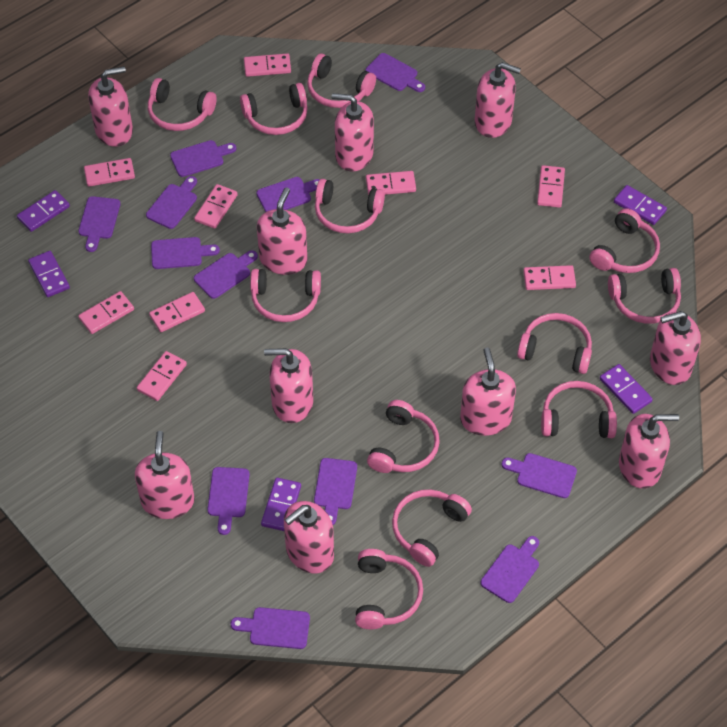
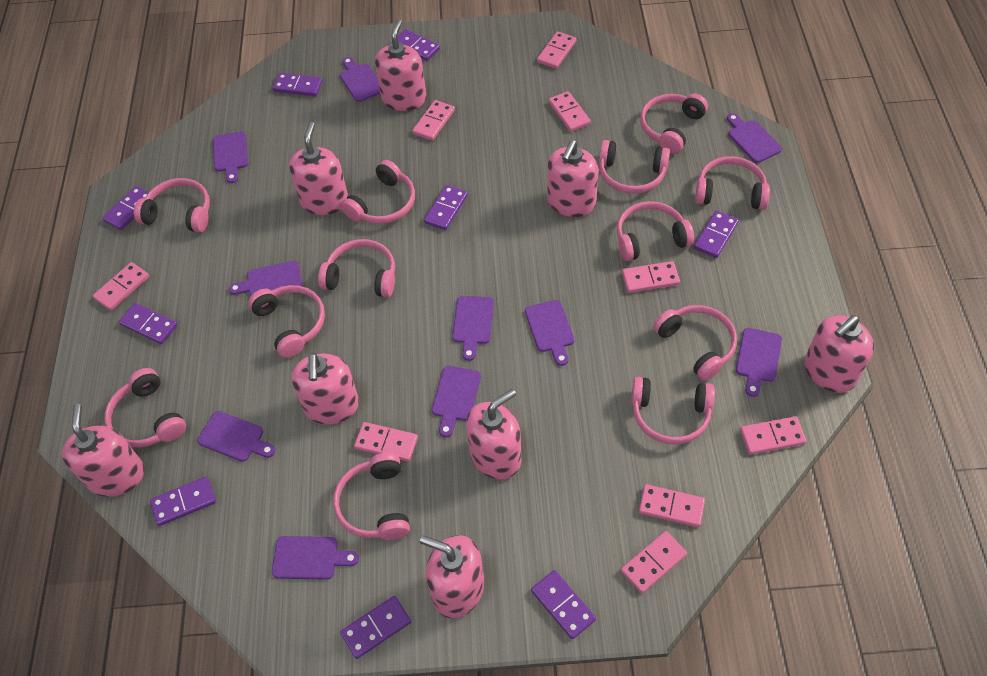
pink soap dispenser: [88,66,133,147] [135,431,195,519] [257,187,307,275] [264,348,313,423] [284,501,334,574] [332,93,374,172] [460,348,516,436] [475,62,521,138] [619,414,679,489] [650,311,701,385] = 10 -> [62,404,144,497] [289,122,348,215] [291,353,359,424] [375,19,426,111] [420,535,484,618] [466,389,521,479] [547,140,599,217] [804,315,874,393] = 8
purple cutting board: [78,196,121,252] [146,176,197,229] [151,237,220,269] [170,140,237,177] [194,250,258,299] [207,467,250,535] [231,607,310,649] [257,177,320,212] [314,458,357,525] [365,53,425,92] [480,536,539,603] [502,453,577,498] = 12 -> [197,411,276,462] [213,131,248,183] [229,261,303,296] [272,536,359,580] [340,57,380,102] [432,366,481,437] [452,296,494,361] [525,300,574,366] [727,113,782,163] [736,328,782,397] = 10
purple domino: [17,190,70,232] [28,251,70,297] [261,478,301,531] [600,364,653,414] [614,185,667,225] = 5 -> [102,186,154,230] [119,303,177,344] [150,477,216,526] [273,73,323,97] [340,596,411,659] [398,29,440,61] [424,185,468,230] [531,570,596,639] [694,210,739,258] = 9

